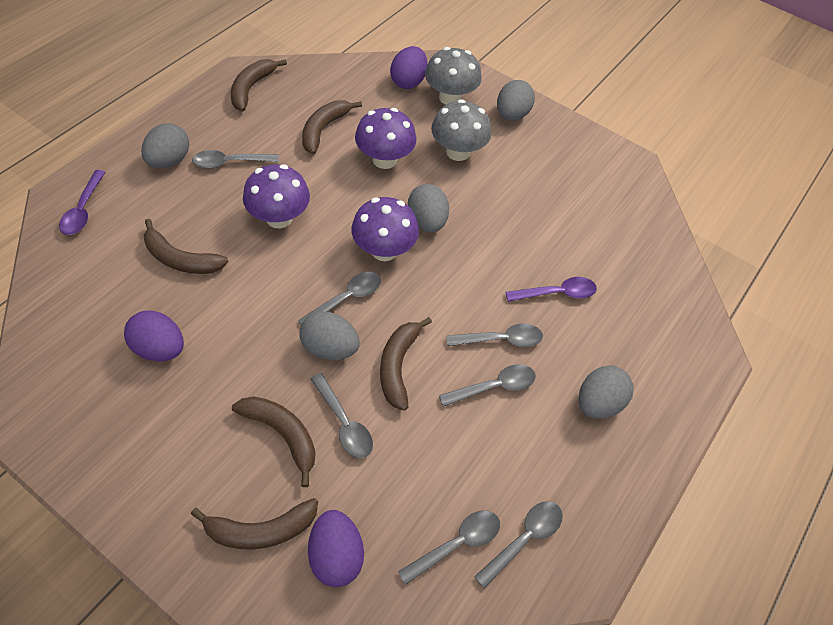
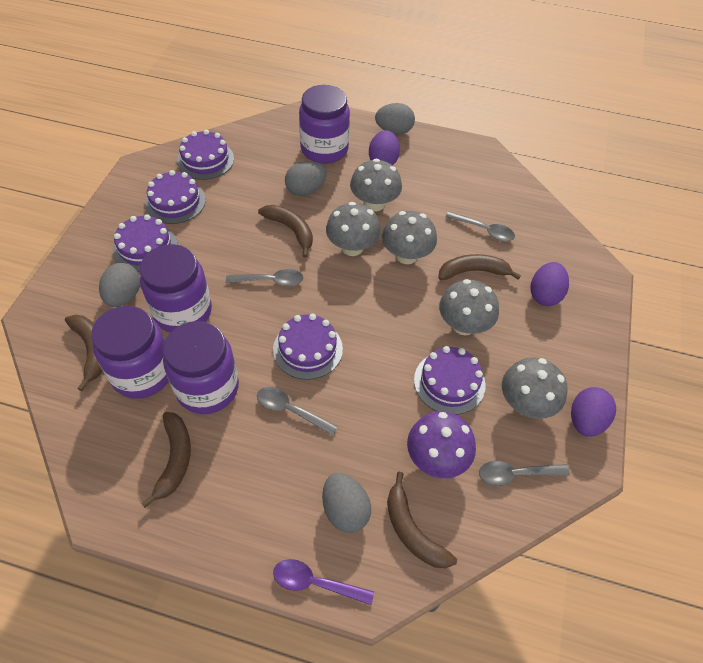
brown banana: [144,219,228,274] [191,498,318,550] [231,59,287,111] [232,396,315,487] [302,100,362,154] [380,317,432,411] = 6 -> [65,314,103,391] [141,412,191,508] [258,205,313,258] [387,472,457,568] [438,254,521,280] = 5
grey egg: [141,123,189,168] [299,311,360,360] [408,184,449,232] [497,80,535,121] [578,365,634,419] = 5 -> [99,263,140,307] [285,161,327,196] [322,473,371,533] [375,103,415,135] = 4
grey mushroom: [425,47,481,105] [431,99,491,161] = 2 -> [326,202,381,256] [350,159,402,211] [382,211,437,264] [439,279,499,335] [502,357,568,419] = 5
grey spoon: [192,150,279,168] [298,272,381,324] [310,373,373,458] [398,510,500,585] [439,364,536,407] [446,323,543,347] [474,501,563,589] = 7 -> [226,269,303,286] [257,387,338,435] [446,211,515,241] [479,461,570,486] = 4
purple cake: none = 0 -> [113,214,177,272] [145,170,206,224] [177,130,234,180] [273,314,343,380] [414,346,486,415] = 5
purple jar: none = 0 -> [91,306,169,399] [140,244,212,333] [163,321,239,414] [299,85,350,164] = 4
purple mushroom: [243,164,310,228] [351,197,419,261] [355,108,417,169] = 3 -> [407,411,476,478] = 1
purple spoon: [59,170,106,235] [506,277,597,302] = 2 -> [273,559,374,605] = 1

